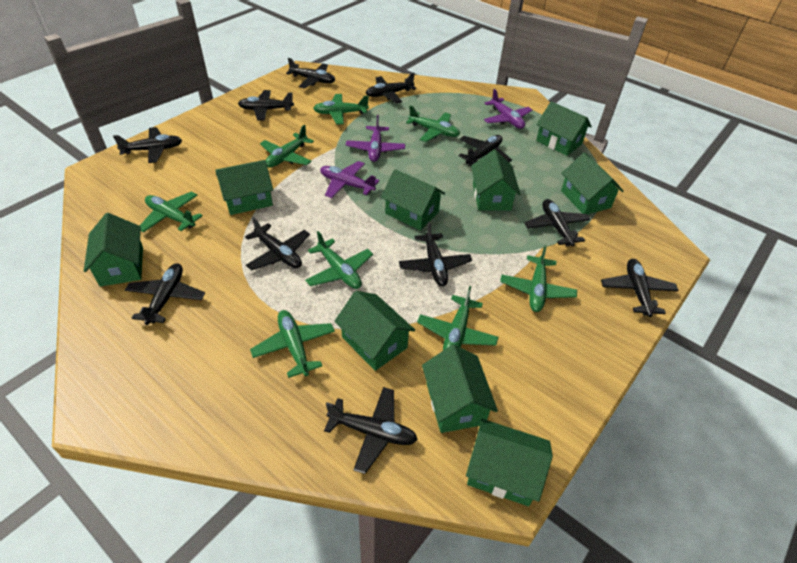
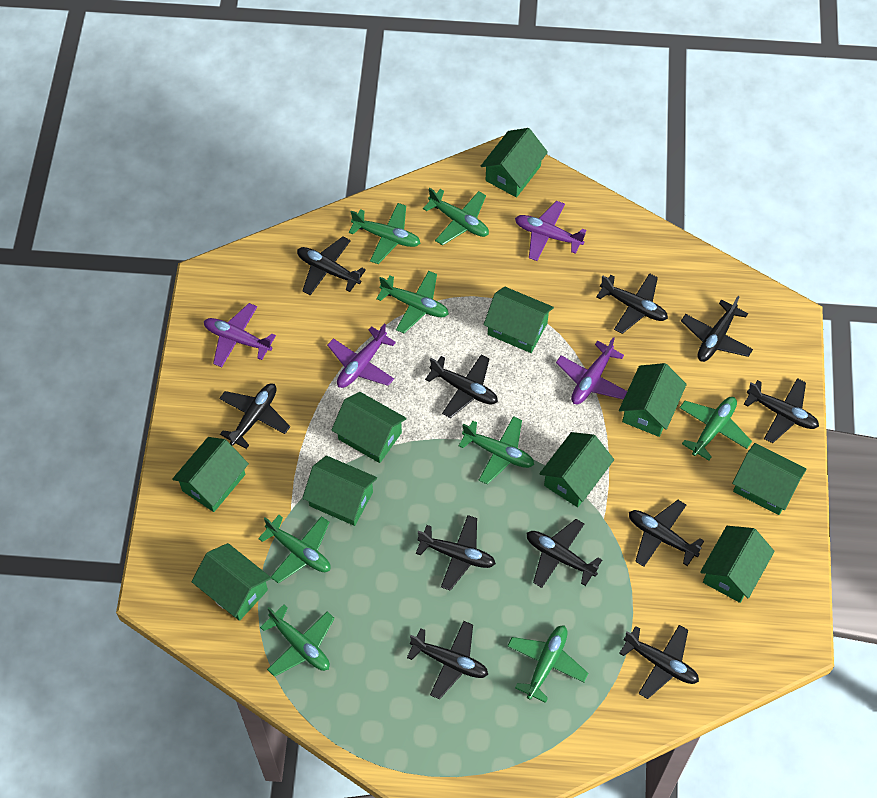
green house: [84,213,143,287] [216,160,273,215] [334,291,415,371] [381,169,445,231] [422,345,498,433] [466,419,553,506] [471,149,521,211] [536,101,592,156] [561,153,623,215] = 9 -> [172,437,249,512] [192,543,271,621] [302,455,377,526] [331,392,407,463] [481,128,548,198] [484,287,554,353] [539,432,614,507] [619,363,687,437] [700,526,775,603] [732,443,807,515] = 10
purple plane: [320,161,379,198] [346,115,405,162] [484,89,532,129] = 3 -> [204,303,276,367] [327,324,396,388] [515,201,587,261] [556,337,627,404] = 4

